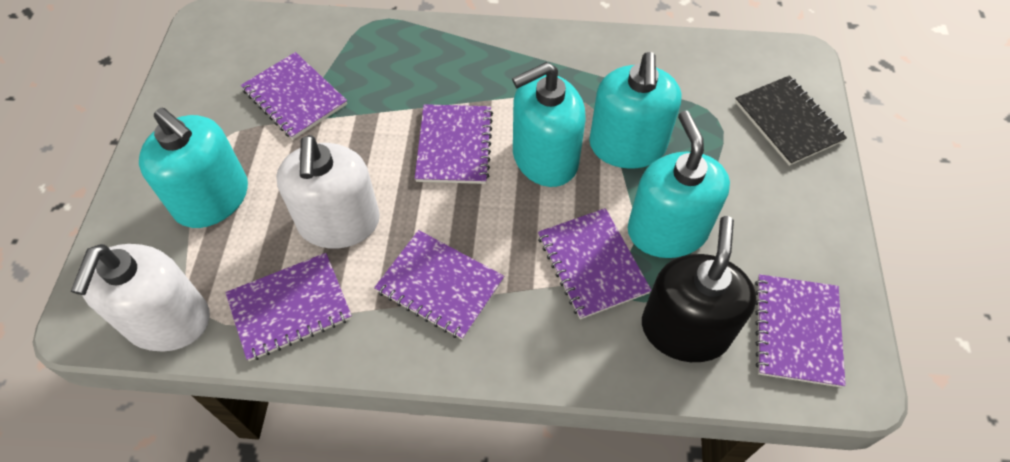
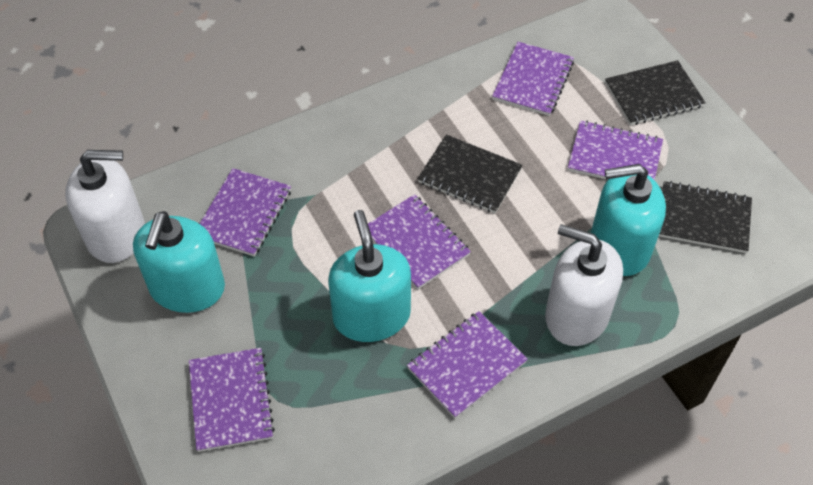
black notebook: [735,75,847,166] = 1 -> [417,135,523,214] [605,60,706,125] [659,181,752,253] = 3
black soap dispenser: [642,216,756,362] = 1 -> none = 0
turquoise soap dispenser: [139,107,248,228] [512,62,586,187] [589,52,682,169] [628,111,730,258] = 4 -> [133,211,225,313] [328,210,411,342] [591,164,666,276] = 3

